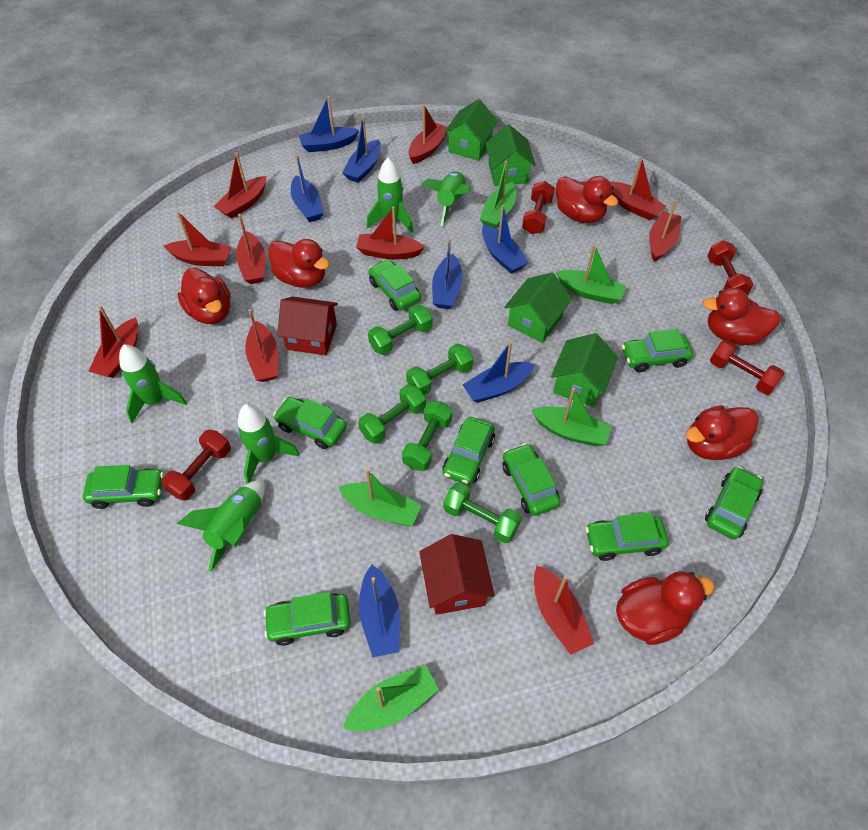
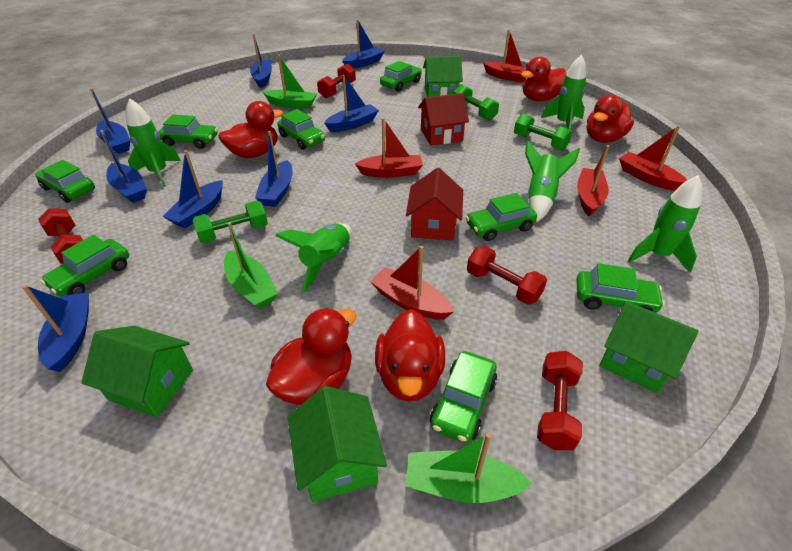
blue boat: [291,154,324,222] [299,96,359,152] [342,116,381,183] [359,565,400,657] [432,238,463,309] [463,341,535,403] [482,205,529,273] = 7 -> [22,285,89,372] [90,88,130,154] [100,130,147,203] [162,150,223,228] [250,34,272,88] [255,131,293,207] [324,75,379,132] [342,19,385,68] = 8
green boat: [339,469,422,526] [343,665,439,732] [480,161,516,228] [532,388,612,447] [556,244,627,304] = 5 -> [224,222,278,309] [263,55,317,109] [406,433,532,503] = 3
green car: [83,465,164,509] [264,592,351,646] [273,397,347,449] [368,259,421,311] [443,417,495,485] [502,443,560,516] [585,513,669,561] [622,329,693,372] [705,466,763,539] = 9 -> [35,160,95,203] [41,235,129,297] [158,114,218,149] [277,109,325,150] [380,61,422,92] [430,351,497,443] [466,193,537,241] [576,263,665,312] = 8
green dumbbell: [358,384,426,444] [368,304,432,355] [402,401,452,471] [406,343,473,395] [443,482,522,543] = 5 -> [193,200,268,243] [453,84,499,121] [514,114,572,150] = 3
red boat: [88,305,138,378] [164,212,232,266] [214,152,266,219] [236,214,265,284] [245,309,278,382] [356,206,425,260] [408,105,447,164] [534,565,594,655] [610,156,666,220] [649,200,681,262] = 10 -> [355,118,423,178] [370,246,454,319] [483,29,526,82] [577,145,609,216] [619,125,687,191] = 5
red duck: [177,268,231,324] [268,239,330,288] [556,176,618,223] [616,571,715,645] [686,405,759,460] [703,288,781,345] = 6 -> [219,101,283,158] [266,308,356,405] [375,309,445,402] [521,56,566,101] [587,95,634,143] = 5

